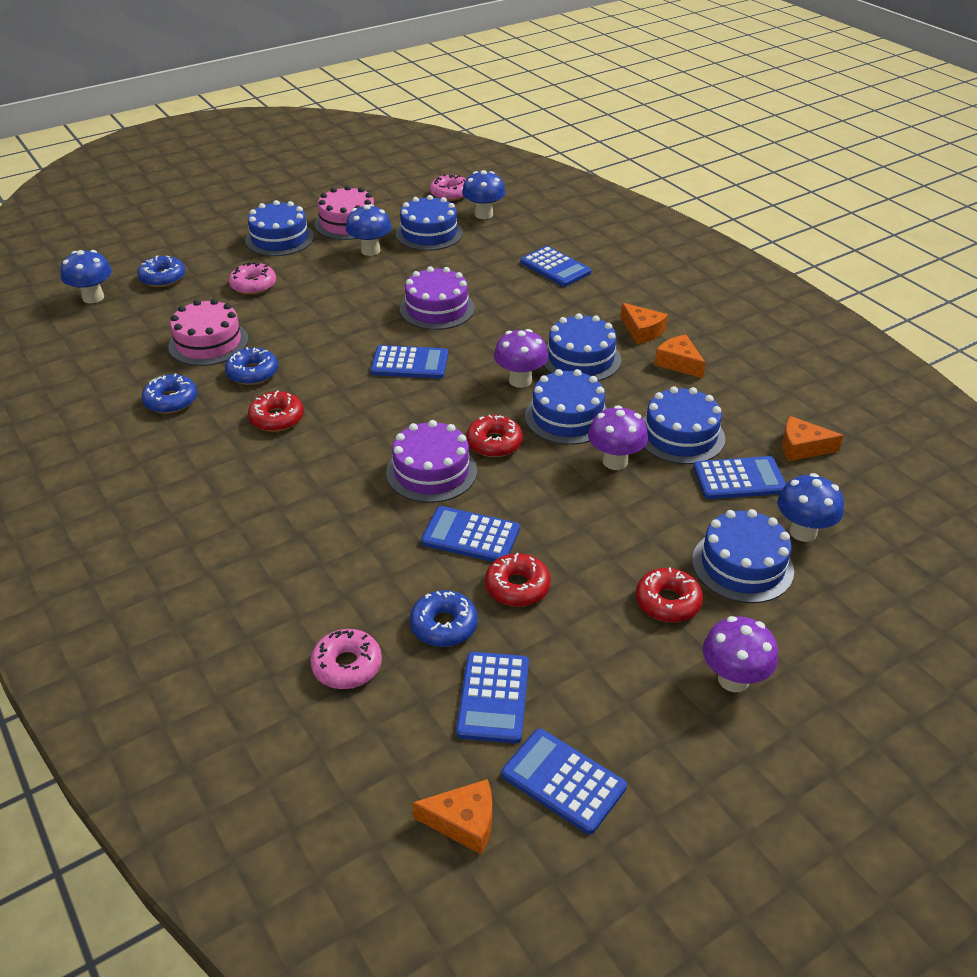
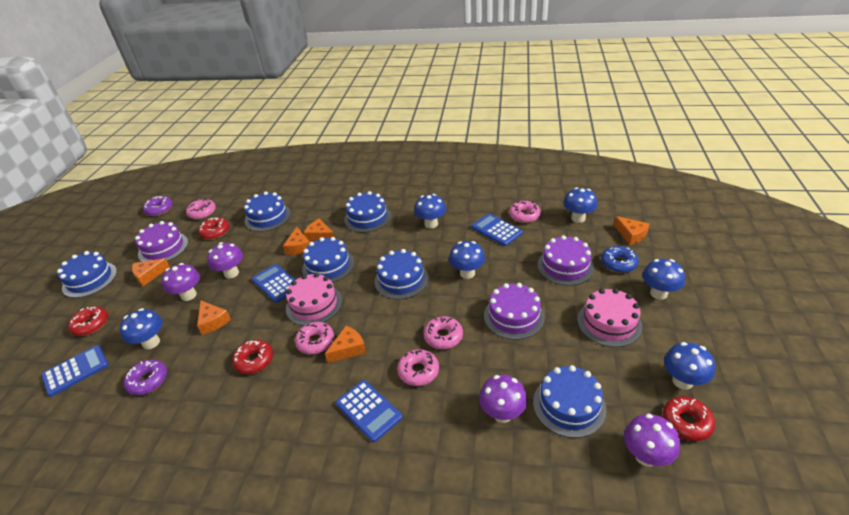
blue calculator: [370,345,448,379] [421,506,520,562] [456,652,529,744] [502,729,627,834] [520,246,591,287] [693,456,786,499] = 6 -> [41,345,109,397] [252,264,295,303] [336,380,403,442] [472,214,523,246] = 4
blue donut: [137,256,185,287] [142,373,197,414] [225,347,278,385] [410,590,478,647] = 4 -> [601,246,639,273] = 1
blue mushroom: [60,250,112,303] [346,204,392,256] [462,170,505,219] [778,473,844,542] = 4 -> [120,308,163,349] [414,194,446,228] [449,241,485,279] [563,187,598,223] [643,259,685,300] [664,342,715,390] = 6
orange cheese: [412,779,492,855] [621,303,668,344] [654,334,706,378] [782,416,844,461] = 4 -> [132,258,170,287] [197,301,231,335] [283,227,310,255] [304,218,335,242] [325,326,366,363] [614,216,650,245] = 6
pink donut: [229,263,276,295] [310,629,382,689] [430,174,466,201] = 3 -> [186,199,216,219] [295,322,334,354] [397,349,439,386] [424,316,463,349] [509,201,541,223] = 5
purple cake: [386,420,477,503] [400,266,475,330] = 2 -> [135,221,188,262] [484,283,545,340] [537,235,594,286] = 3
purple donut: none = 0 -> [124,359,167,395] [143,196,173,216] = 2
purple mushroom: [494,329,548,388] [588,405,648,470] [703,616,778,692] = 3 -> [162,263,200,301] [207,242,243,279] [479,375,527,423] [624,414,680,467] = 4

